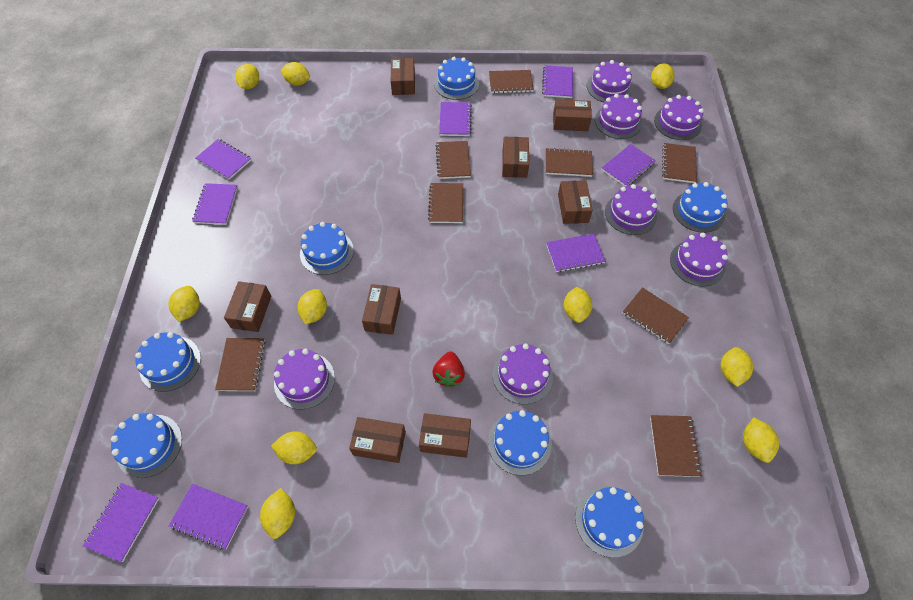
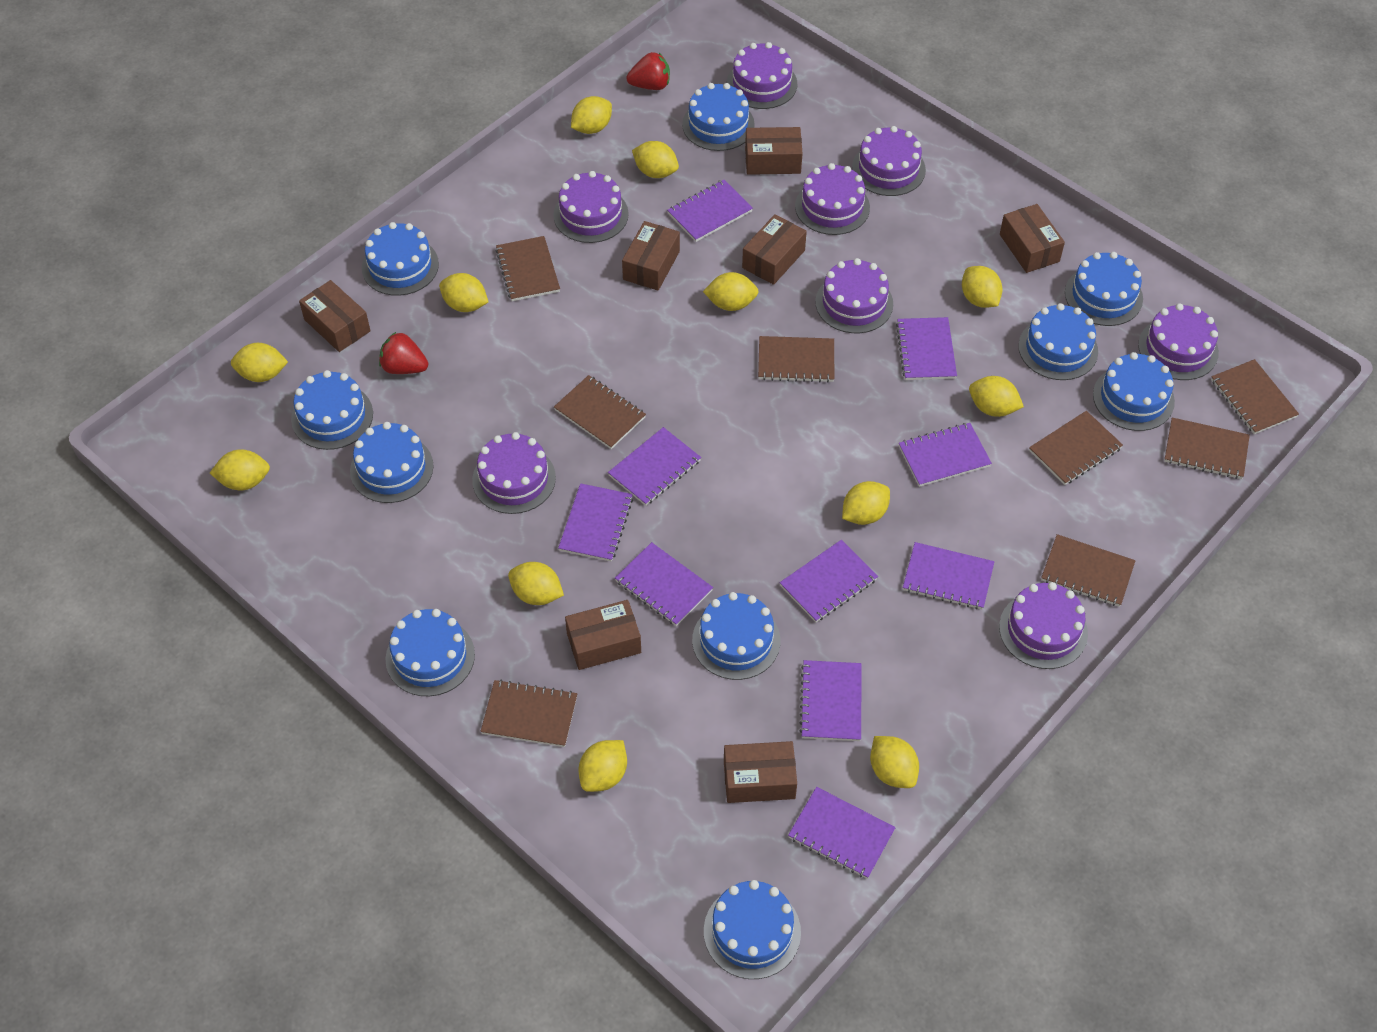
blue cake: [111,413,182,478] [135,332,201,392] [300,222,354,275] [434,57,479,100] [488,410,552,475] [575,486,644,558] [673,182,727,233] = 7 -> [291,370,373,450] [350,422,434,503] [362,222,439,296] [386,609,475,696] [682,83,755,151] [692,592,780,680] [704,880,801,979] [1018,303,1098,380] [1065,252,1143,326] [1093,352,1175,431] = 10
brown box: [224,281,271,332] [349,417,406,463] [362,284,401,335] [391,58,415,95] [419,413,471,458] [502,137,529,178] [553,99,592,131] [558,180,593,224] = 8 -> [299,280,370,352] [565,600,641,670] [622,221,680,290] [724,741,797,803] [742,214,807,285] [745,127,803,175] [1000,204,1065,273] = 7
purple cake: [274,349,335,410] [493,344,553,404] [587,60,632,102] [595,94,642,139] [605,184,658,235] [654,95,704,140] [670,233,728,286] = 7 -> [472,432,556,514] [553,171,629,243] [727,42,797,109] [795,163,870,235] [815,258,893,333] [852,126,926,196] [999,582,1088,669] [1138,303,1219,380] = 8
purple notebook: [83,483,159,562] [169,484,248,550] [192,183,238,225] [196,139,251,180] [439,102,472,136] [542,65,573,98] [546,234,606,272] [601,144,656,186] = 8 -> [558,483,633,562] [608,427,701,506] [615,542,713,626] [667,180,753,242] [780,540,878,622] [788,787,896,879] [799,660,862,741] [896,317,957,380] [899,423,992,487] [903,542,994,609] = 10
red strawberry: [432,351,465,388] = 1 -> [379,332,428,374] [626,52,670,90] = 2
yellow lemon: [169,286,200,322] [235,64,259,89] [260,488,295,539] [271,432,317,464] [281,62,310,86] [298,289,327,325] [564,287,592,323] [651,63,675,89] [721,347,753,387] [743,417,779,463] = 10 -> [210,449,270,490] [231,343,288,382] [439,273,488,312] [508,562,564,605] [571,96,612,134] [579,740,627,792] [632,141,679,178] [703,272,759,311] [842,481,890,525] [870,736,919,788] [962,266,1003,308] [969,376,1024,417] = 12

